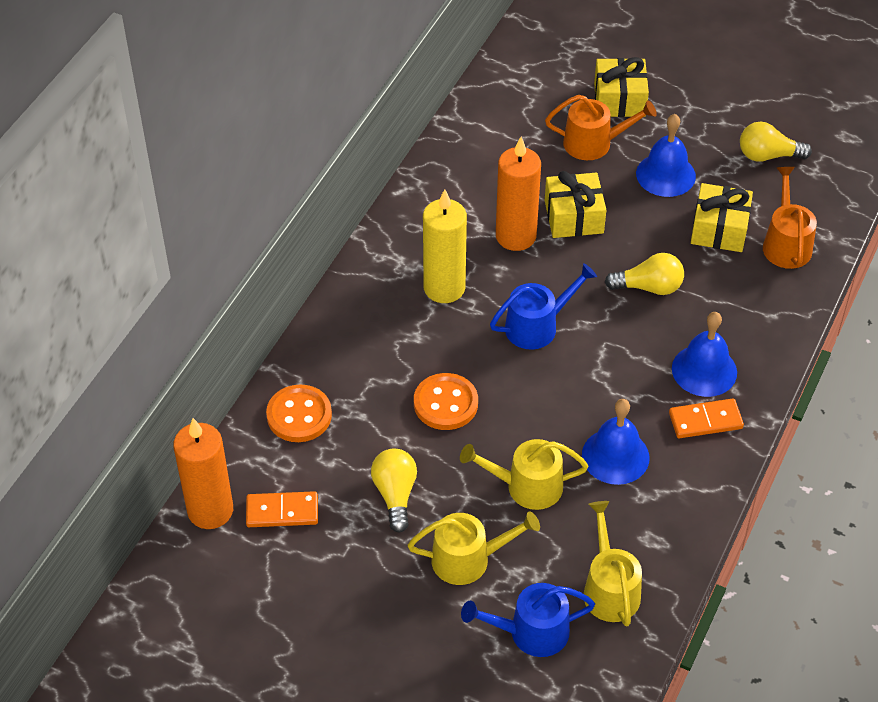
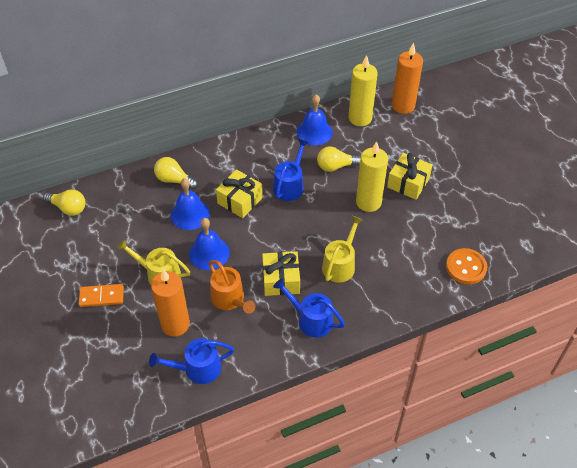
blue watering can: [461,583,595,657] [490,263,597,350] = 2 -> [149,338,234,384] [273,139,309,201] [273,278,345,337] = 3
orange button: [266,384,332,442] [414,373,478,430] = 2 -> [446,248,487,284] = 1
orange domino: [246,491,318,527] [669,398,744,438] = 2 -> [79,284,124,307] = 1
orange watering can: [545,95,657,160] [763,167,817,269] = 2 -> [209,260,255,314] = 1
yellow candle: [423,189,467,303] = 1 -> [349,55,378,126] [356,141,388,212] = 2
yellow watering can: [408,511,540,585] [460,439,588,510] [584,501,642,627] = 3 -> [117,239,190,285] [322,216,363,283] = 2

